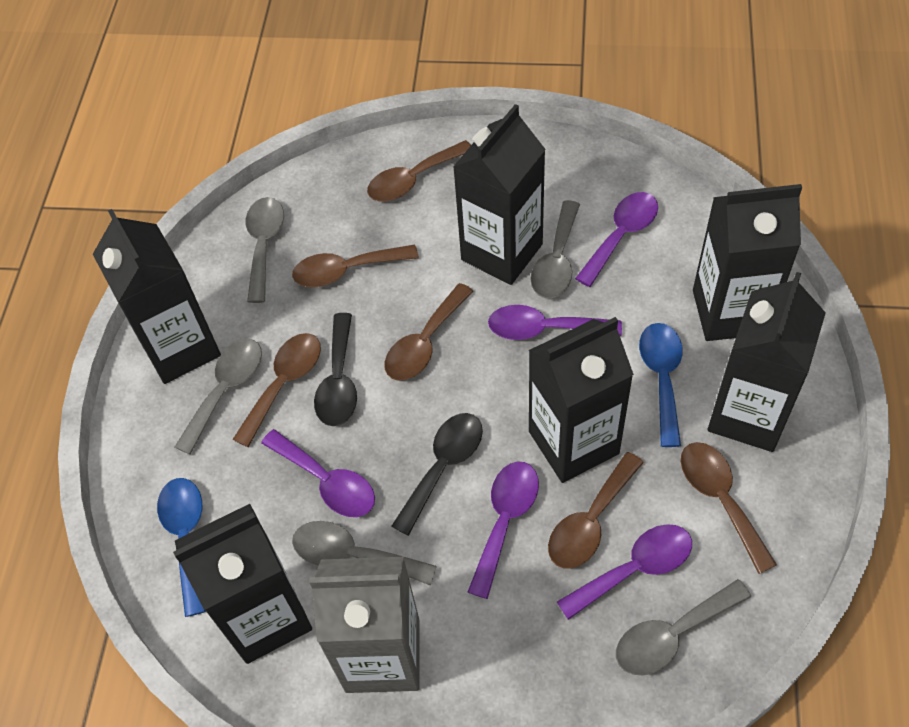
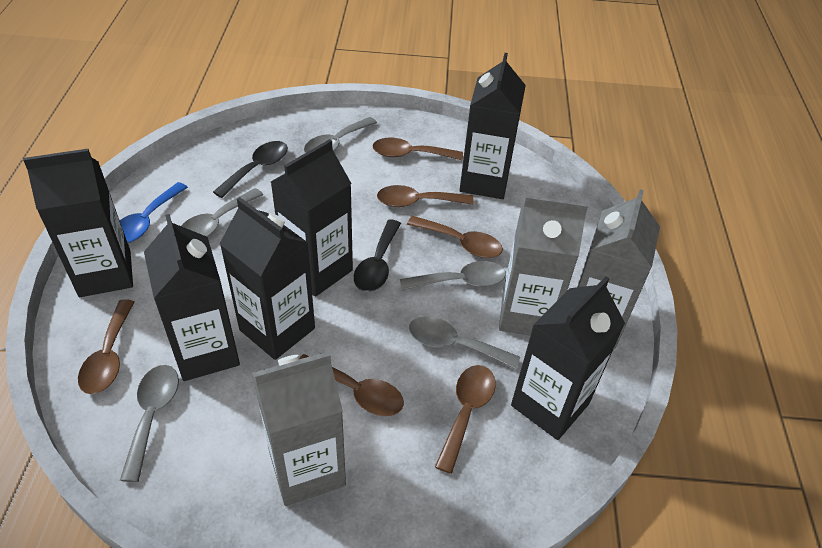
blue spoon: [157,478,206,617] [639,323,683,447] = 2 -> [120,182,188,243] = 1
grey carton: [309,557,420,693] = 1 -> [252,352,346,506] [499,195,588,336] [577,189,660,349] = 3
purple spoon: [261,429,375,517] [468,462,539,599] [488,305,622,340] [557,524,692,620] [575,192,658,287] = 5 -> none = 0

